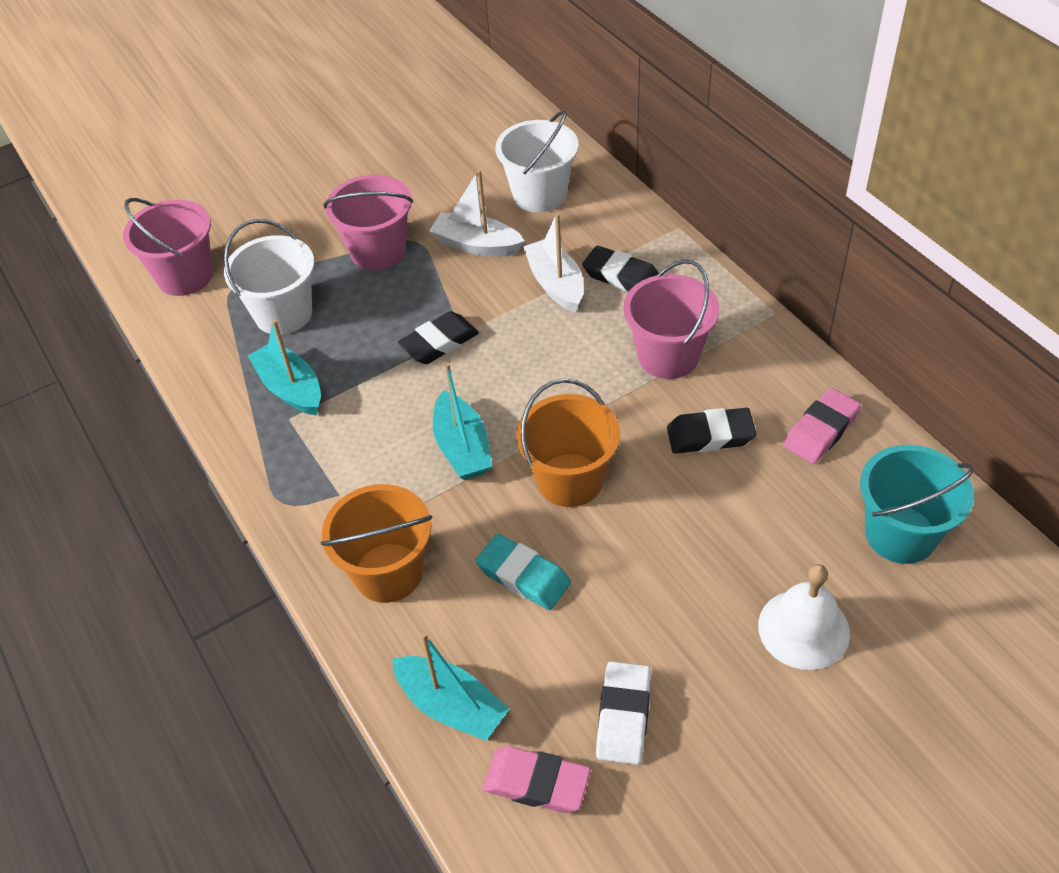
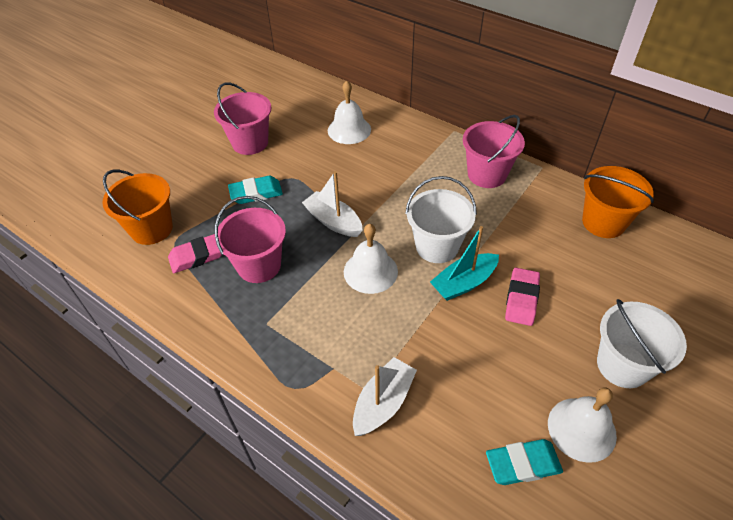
black eraser: [398,311,479,364] [582,245,659,291] [667,408,756,453] = 3 -> none = 0
turquoise boat: [248,320,321,416] [392,632,509,741] [433,363,492,480] = 3 -> [430,226,499,301] = 1
turquoise bucket: [860,445,974,564] = 1 -> none = 0
turquoise eraser: [475,534,571,610] = 1 -> [228,176,283,204] [486,439,563,485] = 2
white bell: [758,564,850,670] = 1 -> [328,81,371,144] [344,224,398,294] [548,387,617,463] = 3
white eraser: [596,661,651,765] = 1 -> none = 0

